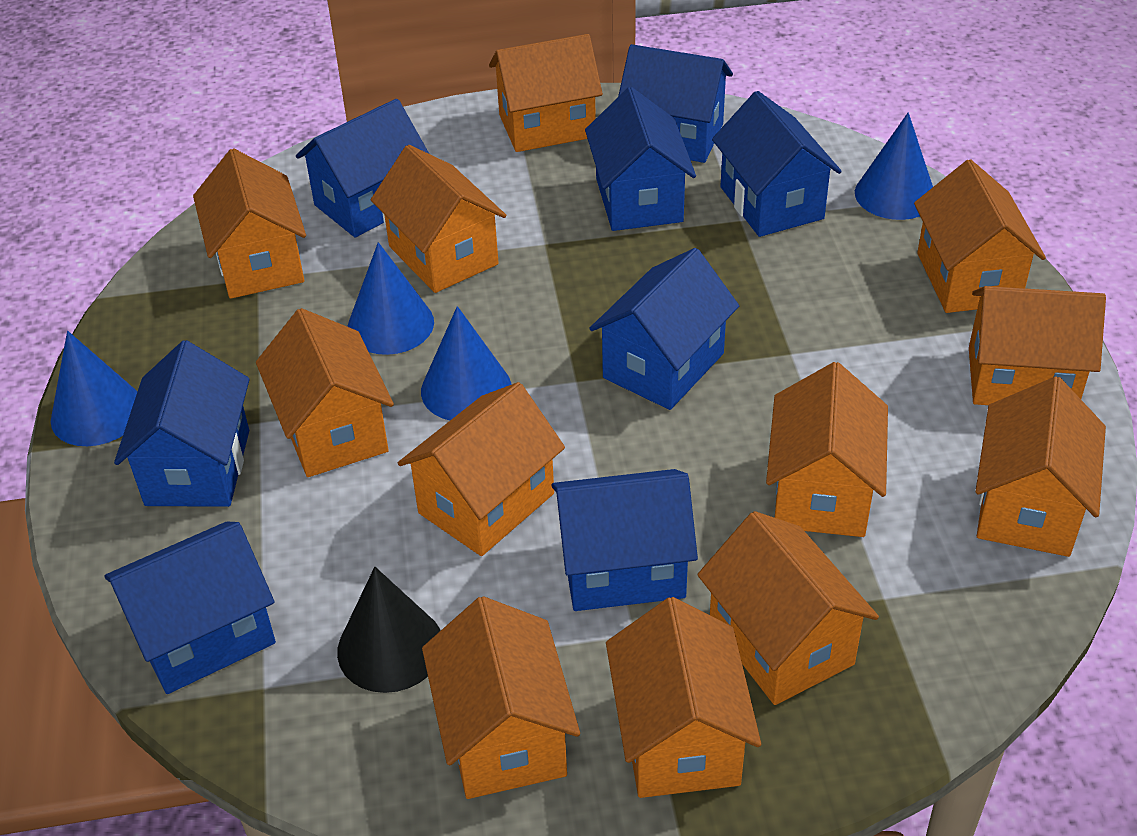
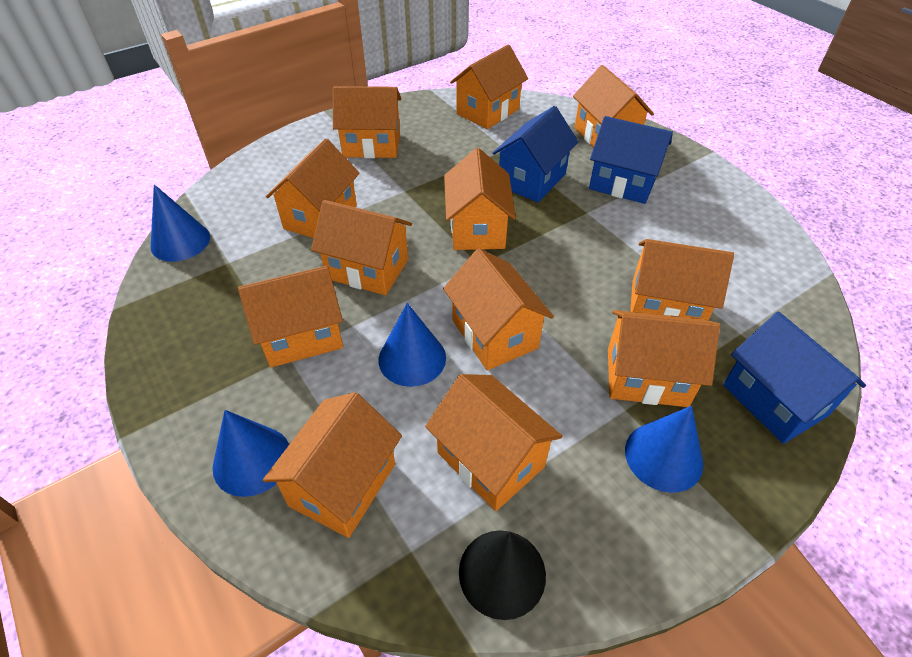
blue house: [104,522,276,694] [114,340,250,507] [296,99,429,237] [551,469,698,611] [585,87,696,231] [589,248,739,410] [618,44,733,163] [712,91,842,237] = 8 -> [493,106,578,202] [589,116,673,204] [723,312,866,444] = 3

